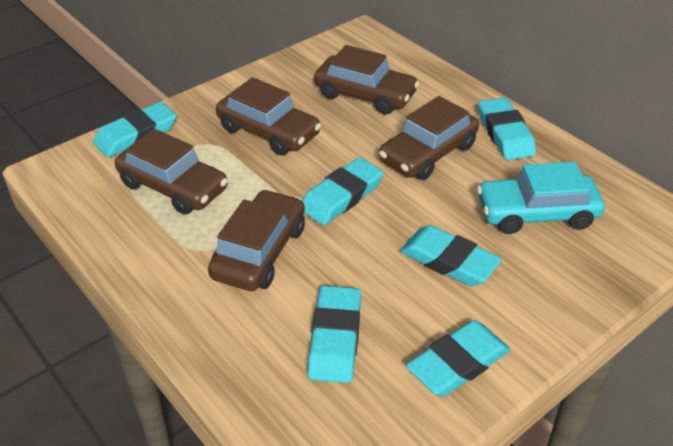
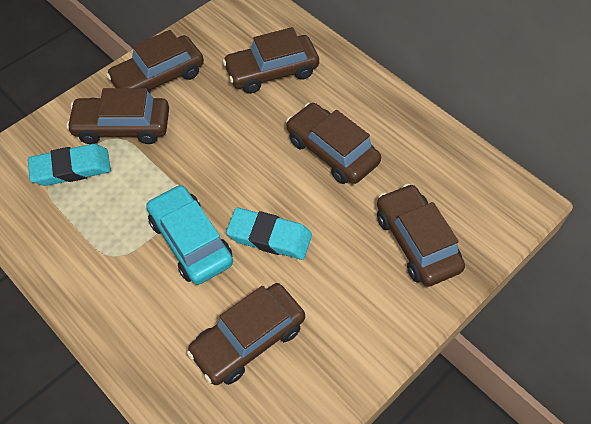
brown car: [115,129,228,215] [208,189,305,291] [216,77,321,156] [314,45,419,115] [379,96,479,180] = 5 -> [66,88,169,144] [106,30,204,94] [187,283,305,385] [223,27,319,94] [286,103,381,184] [377,184,465,287] = 6
turquoise eraser: [93,102,177,158] [303,157,384,225] [308,286,361,383] [400,225,502,286] [406,320,510,397] [478,98,536,160] = 6 -> [28,144,111,186] [226,208,312,260] = 2

